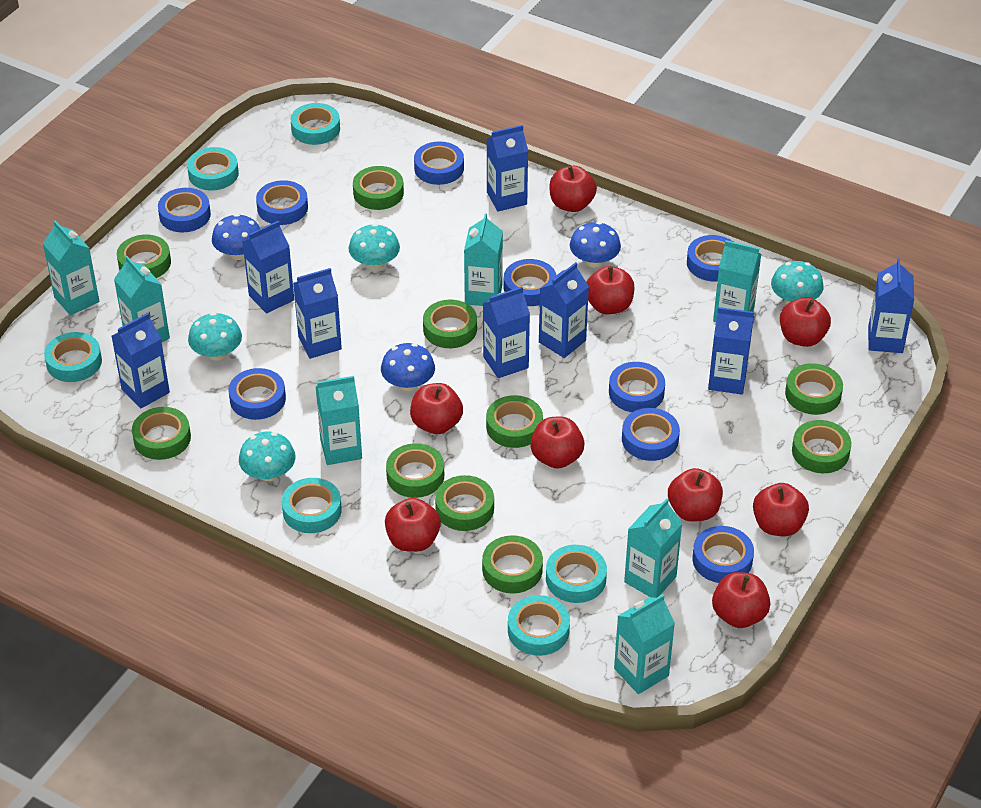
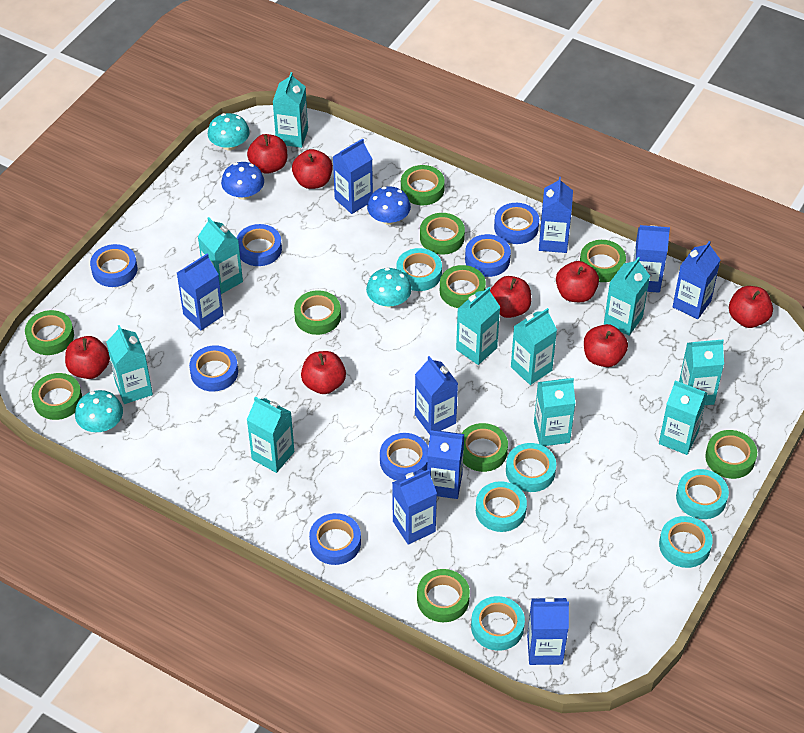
blue carton: [112,313,170,409] [242,221,294,314] [293,268,342,359] [483,287,530,378] [487,125,528,212] [539,262,589,358] [708,307,754,394] [868,258,914,353] = 8 -> [177,254,224,330] [333,138,373,214] [392,469,437,545] [415,356,458,435] [427,430,464,499] [527,597,569,665] [539,177,573,253] [633,225,670,293] [673,241,721,319] = 9
blue mushroom: [212,214,260,260] [381,343,435,391] [570,222,621,268] = 3 -> [221,162,264,200] [367,186,411,225] = 2
blue tape: [158,188,211,232] [228,368,286,420] [256,180,308,225] [414,141,464,185] [504,259,556,306] [609,362,665,412] [622,408,680,461] [687,235,733,282] [692,526,754,583] = 9 -> [90,244,137,287] [189,345,238,391] [237,224,282,266] [309,513,361,565] [380,433,428,481] [465,234,511,277] [494,203,539,244] = 7
red apple: [385,498,441,552] [410,383,463,434] [530,417,585,469] [549,166,597,212] [586,266,635,314] [668,468,723,522] [712,572,770,628] [753,483,809,536] [780,297,831,347] = 9 -> [65,336,110,379] [247,134,287,174] [292,149,333,189] [301,351,346,394] [490,276,531,318] [556,261,599,302] [584,324,628,367] [729,286,773,328] = 8
turquoise carton: [42,220,99,316] [114,256,170,342] [316,376,362,465] [464,213,503,306] [614,594,675,694] [624,498,682,598] [713,240,761,322] = 7 -> [106,325,153,404] [198,217,243,294] [247,397,294,473] [273,72,308,148] [456,287,500,365] [511,308,557,385] [534,378,576,446] [604,257,650,336] [659,380,708,455] [679,340,724,405] = 10
turquoise mushroom: [188,312,242,360] [239,432,296,481] [349,224,400,270] [771,261,824,304] = 4 -> [75,390,123,432] [208,113,250,151] [366,268,412,308] = 3

